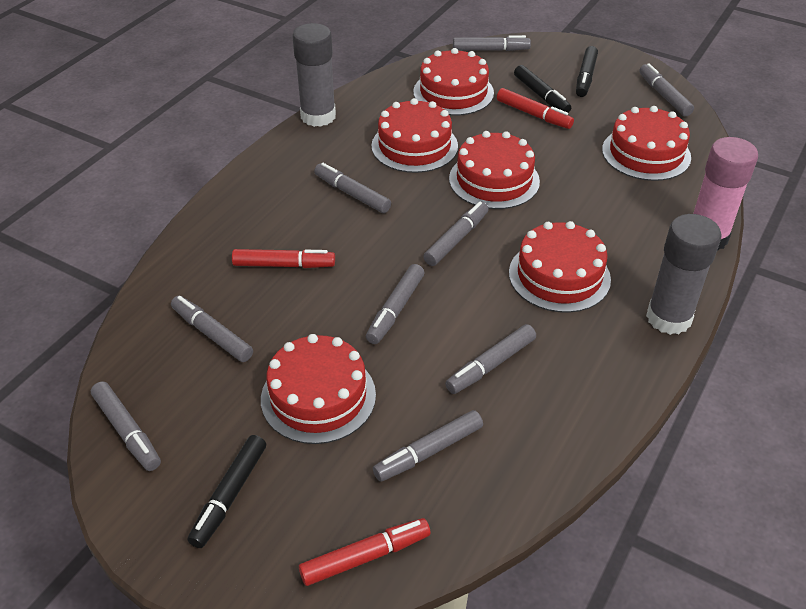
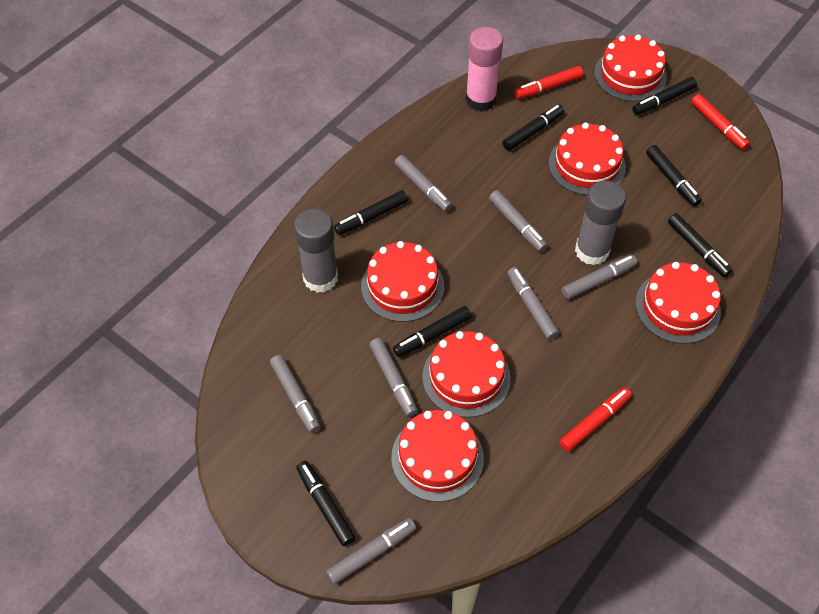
black marker: [188,435,266,548] [514,65,571,113] [576,46,598,97] = 3 -> [296,461,356,546] [334,190,408,235] [393,306,472,357] [502,105,564,151] [632,77,697,115] [646,145,702,207] [668,213,733,277] = 7
grey marker: [91,381,161,471] [171,296,253,362] [314,163,391,213] [366,264,425,344] [373,410,483,482] [423,201,489,266] [445,324,536,394] [453,35,531,51] [639,63,694,116] = 9 -> [270,355,321,433] [326,518,416,584] [369,338,418,417] [395,155,453,212] [489,190,548,252] [507,267,559,340] [561,255,637,299] = 7

